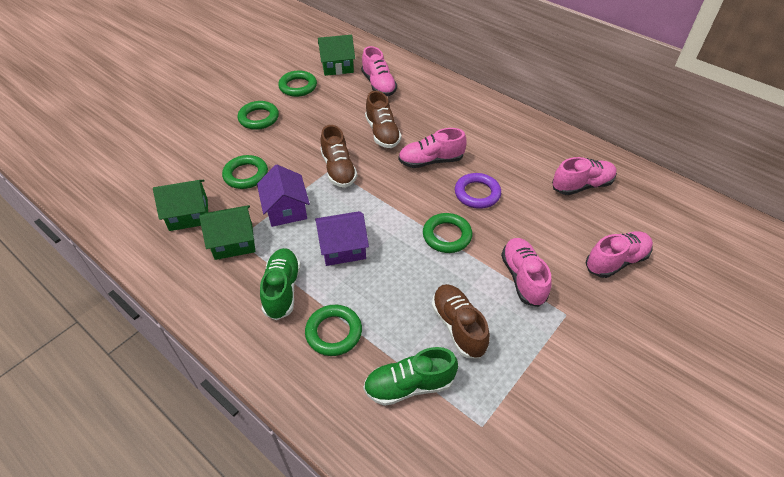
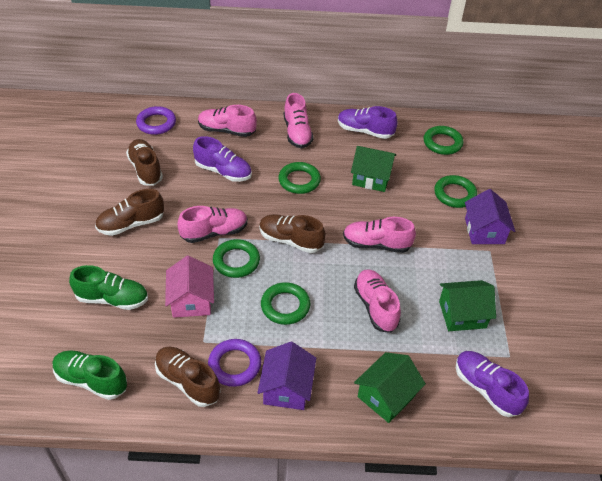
brown shoe: [320,125,357,188] [365,91,402,148] [432,284,490,359] = 3 -> [95,189,164,236] [126,139,163,186] [155,347,221,407] [259,214,326,253] = 4
pink house: none = 0 -> [165,255,214,318] = 1
purple ring: [455,173,501,209] = 1 -> [136,106,176,135] [208,339,261,387] = 2
purple shoe: none = 0 -> [193,136,252,182] [338,106,397,139] [456,351,529,417] = 3

